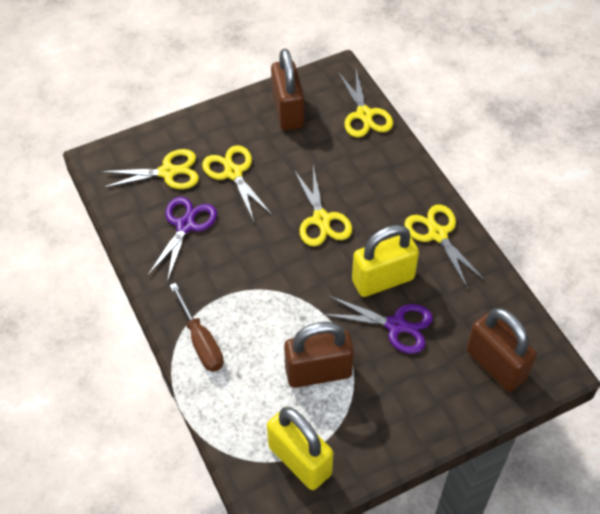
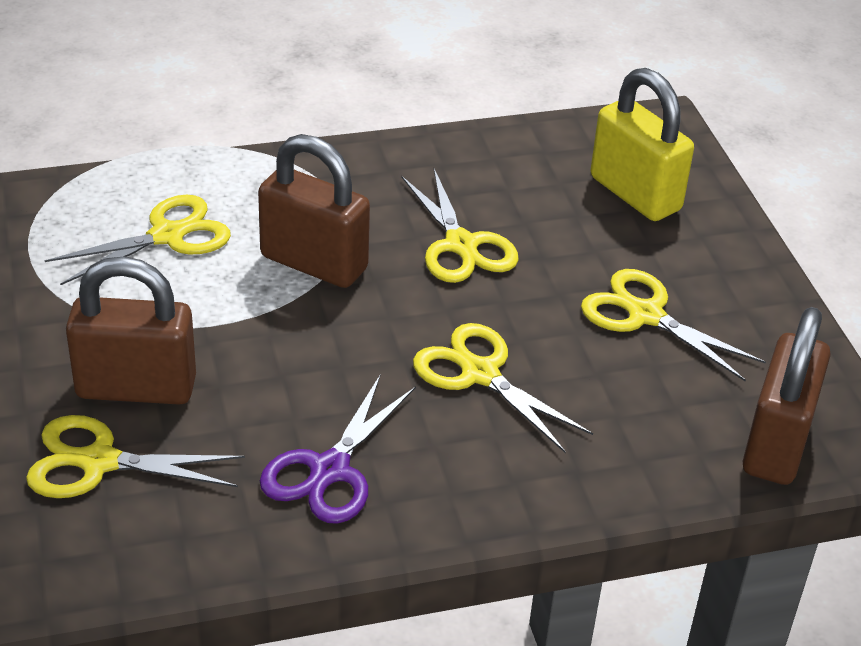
brown screwdriver: [170,283,224,372] = 1 -> none = 0
purple scissors: [147,197,217,282] [323,296,433,354] = 2 -> [260,376,416,524] = 1
yellow padlock: [267,407,334,490] [352,225,419,297] = 2 -> [591,68,694,221] = 1

